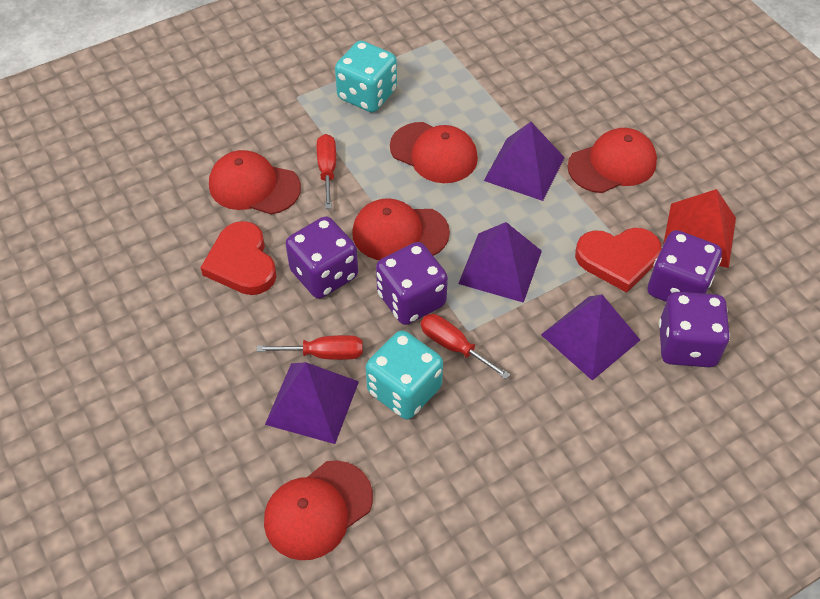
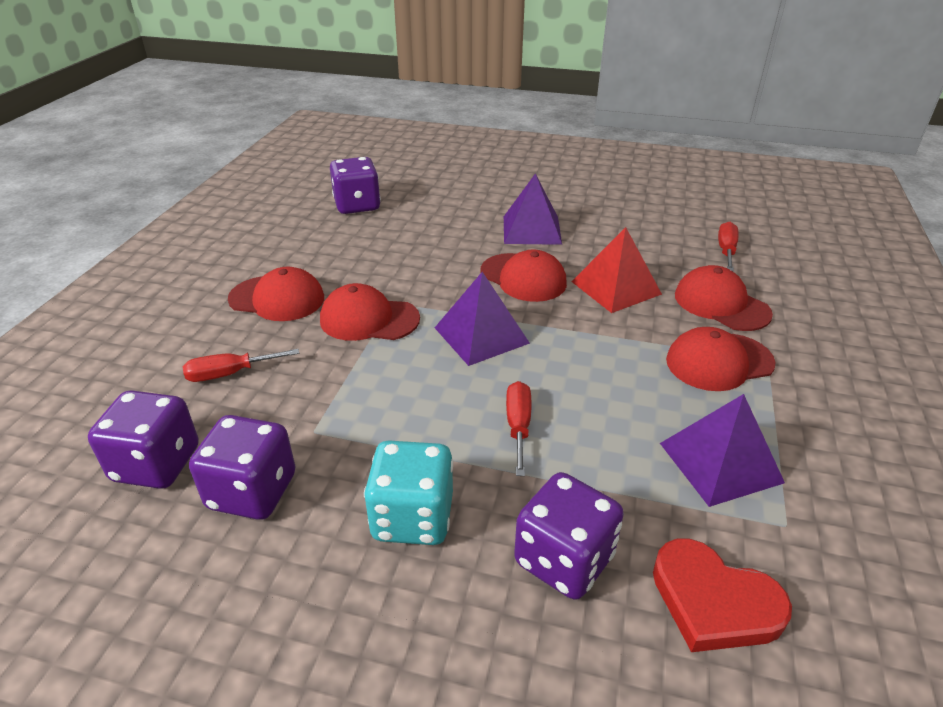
purple pyramid: [265,362,359,444] [458,222,542,303] [484,122,565,201] [541,295,640,381] = 4 -> [435,272,530,366] [504,173,562,245] [660,394,785,507] = 3
red heart: [200,221,276,295] [575,228,661,293] = 2 -> [653,539,792,652] = 1
turquoise dice: [335,41,397,112] [366,330,443,419] = 2 -> [364,441,453,545] = 1

